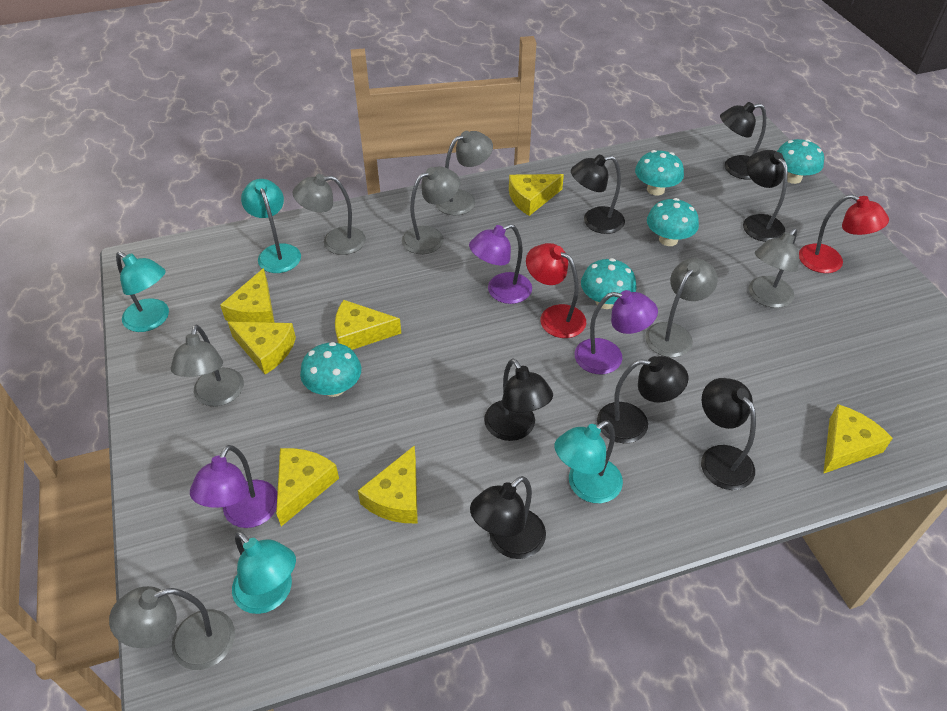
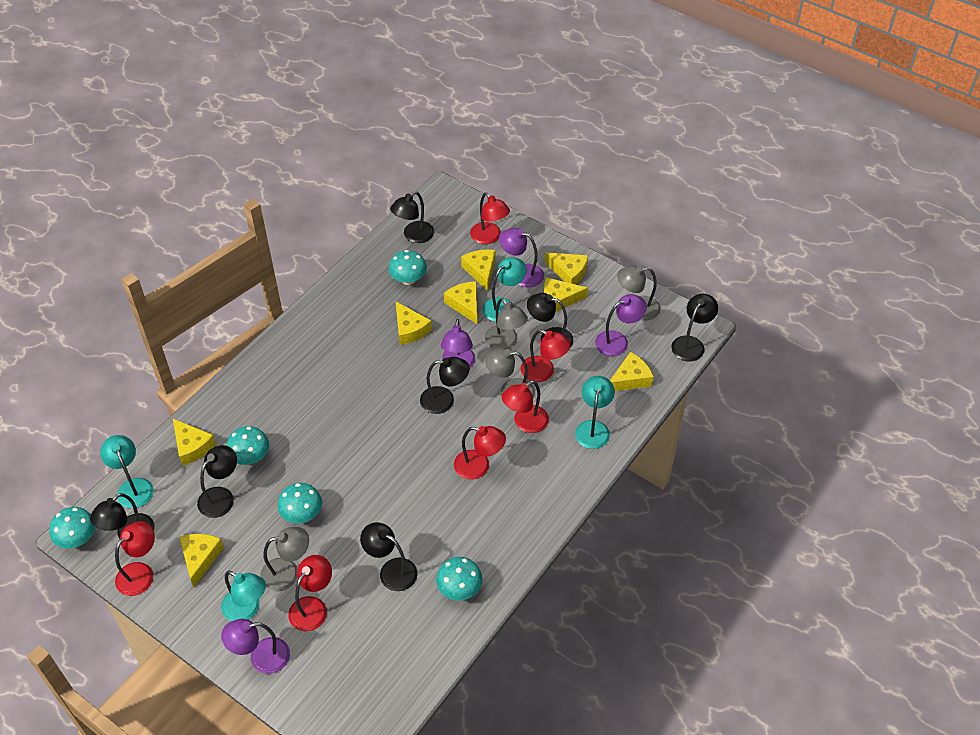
grey lamp: [109,586,235,670] [171,325,244,406] [293,174,366,255] [402,166,460,254] [436,131,493,215] [645,258,718,357] [749,229,799,308] = 7 -> [260,527,309,591] [485,298,528,349] [485,348,535,397] [617,265,661,320] = 4
purple lamp: [190,445,278,528] [469,224,532,304] [575,290,658,374] = 3 -> [221,619,290,674] [441,319,475,367] [499,228,544,287] [595,294,647,356] = 4
red lamp: [526,243,586,338] [799,194,889,273] = 2 -> [115,521,155,596] [288,555,332,632] [454,426,506,480] [470,192,510,244] [502,380,549,433] [521,330,571,382] = 6
yellow cheese: [220,268,274,323] [228,322,296,374] [276,448,339,526] [335,300,401,350] [358,445,418,523] [509,174,564,216] [823,404,893,474] = 7 -> [173,419,216,466] [179,534,224,587] [396,302,432,345] [444,281,477,324] [461,250,496,291] [544,277,588,312] [545,252,588,285] [610,352,654,391] = 8

